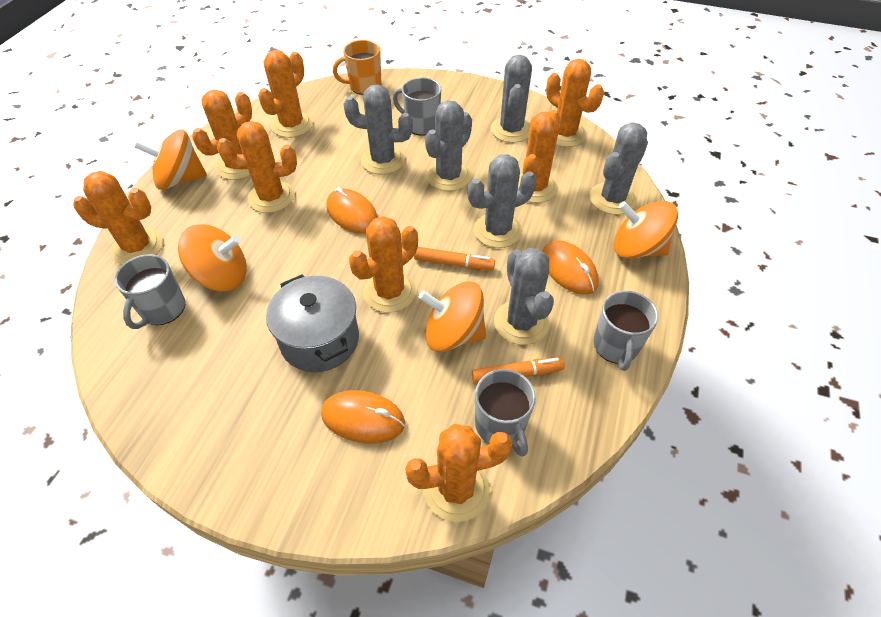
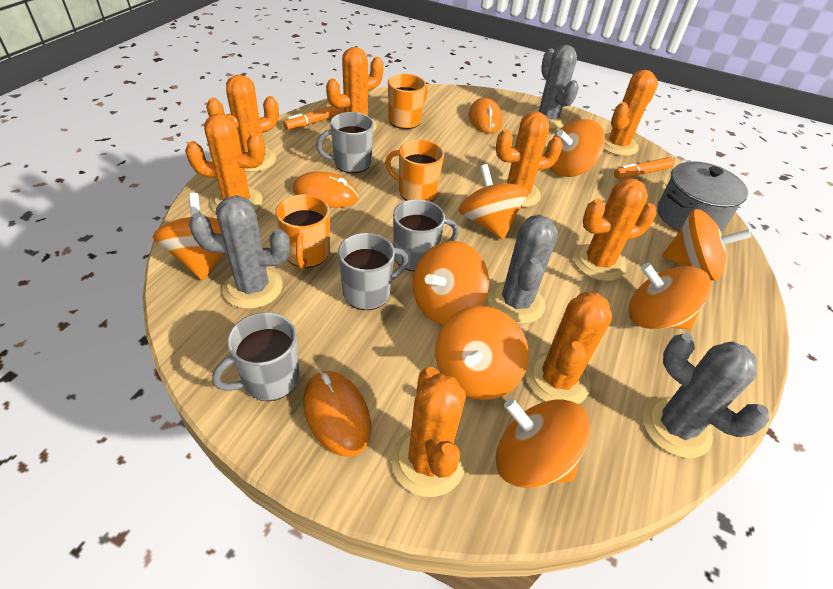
grey cactus: [343,85,413,175] [425,100,472,191] [468,154,536,248] [491,55,532,143] [494,248,554,345] [589,122,648,215] = 6 -> [189,195,290,309] [488,215,558,324] [530,45,579,129] [642,334,769,458] = 4
orange mug: [333,40,382,95] = 1 -> [276,194,329,269] [385,140,444,202] [388,74,428,129] = 3
orange spinning top: [134,129,207,190] [178,224,247,291] [419,281,486,352] [614,201,678,259] = 4 -> [153,193,224,280] [413,241,489,325] [435,306,529,400] [458,164,528,240] [496,398,590,488] [550,119,605,177] [629,263,711,329] [662,209,751,281] = 8

